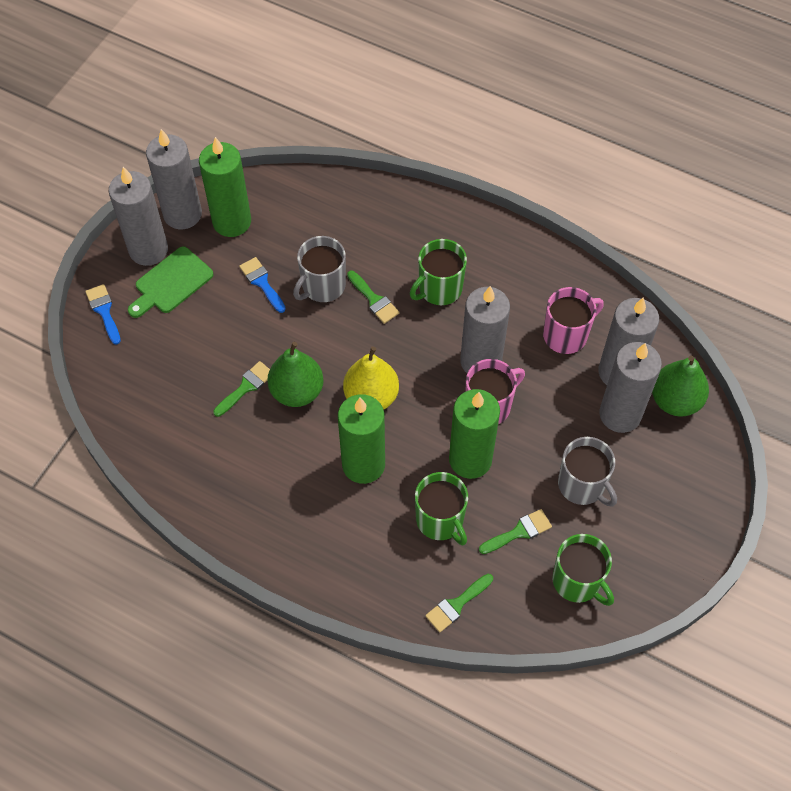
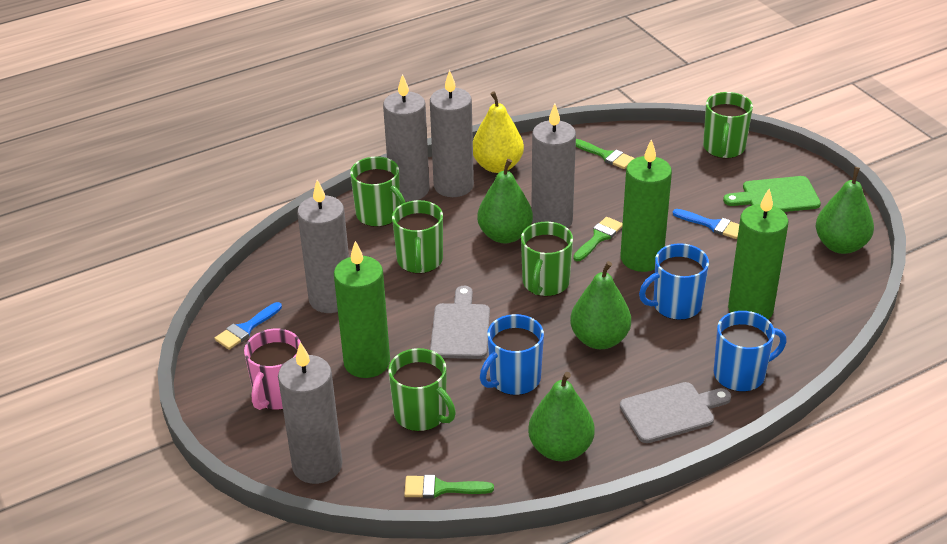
blue mug: none = 0 -> [480,314,544,395] [639,243,709,320] [714,311,787,392] = 3
green brush: [213,361,270,417] [347,271,399,324] [425,574,493,632] [479,509,552,554] = 4 -> [404,475,494,498] [573,217,623,261] [576,139,635,169] = 3
green mug: [410,239,467,305] [415,472,468,545] [553,534,614,606] = 3 -> [350,156,406,227] [388,348,456,431] [392,200,443,274] [521,222,573,297] [703,92,753,159] = 5
green pear: [267,342,324,407] [652,356,709,416] = 2 -> [477,159,533,243] [528,372,595,461] [570,261,631,349] [816,167,874,254] = 4
grey cutting board: none = 0 -> [430,286,490,359] [620,382,731,443] = 2
grey mug: [293,236,346,302] [558,437,617,507] = 2 -> none = 0
pink mug: [466,359,525,424] [543,287,604,354] = 2 -> [244,329,301,410] = 1

